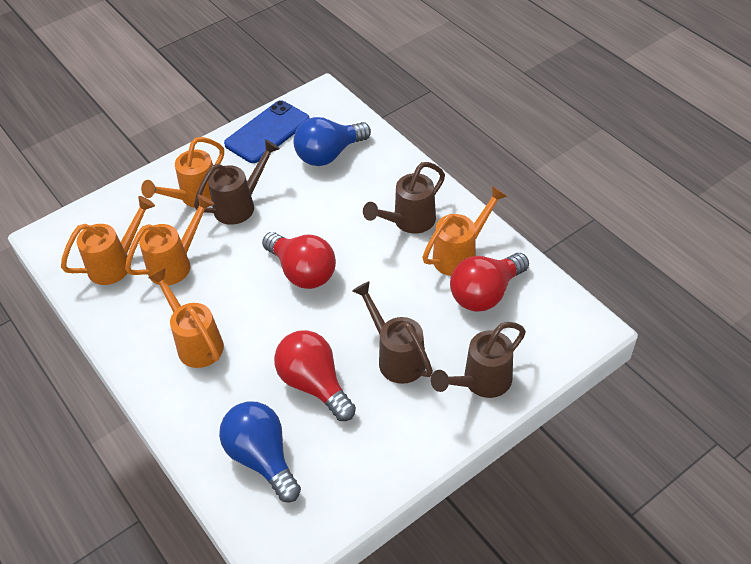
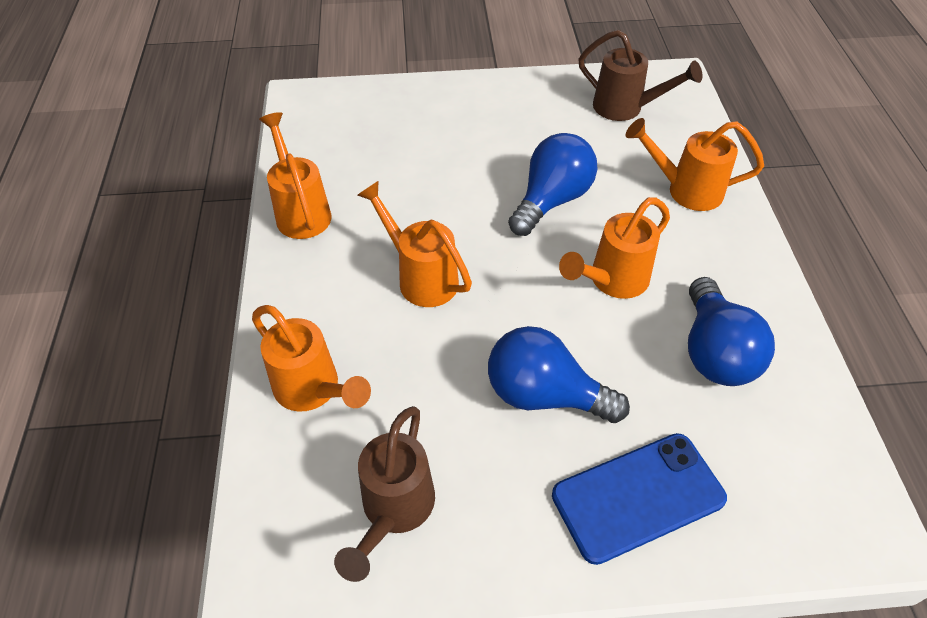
blue light bulb: [219,401,301,502] [293,117,371,166] = 2 -> [488,326,630,423] [508,133,597,236] [688,277,775,386] = 3
brown watering can: [194,139,280,225] [352,281,433,384] [363,162,445,233] [431,322,526,398] = 4 -> [334,406,435,582] [578,30,702,121] = 2
red light bulb: [262,232,336,289] [274,330,356,421] [450,253,529,312] = 3 -> none = 0

